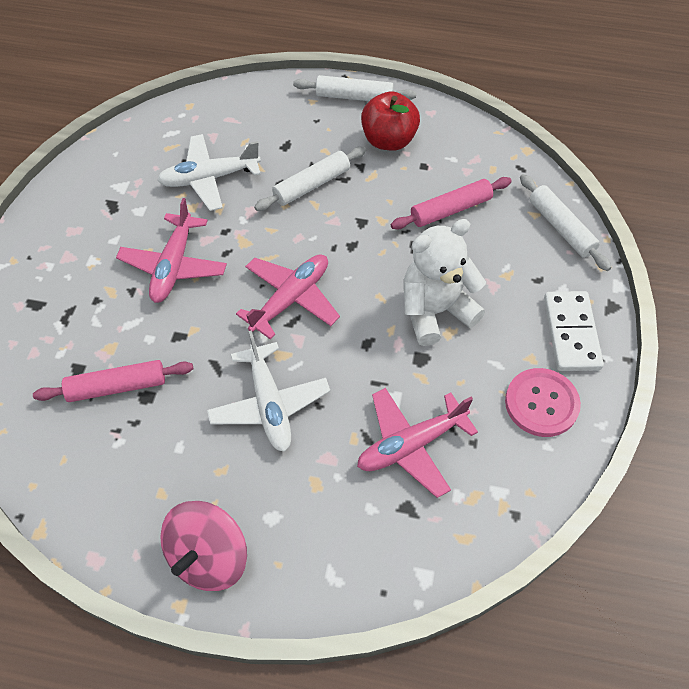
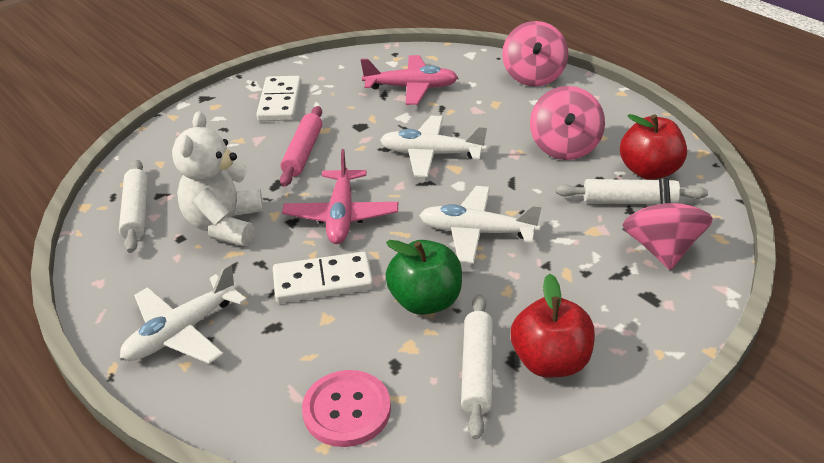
green apple: none = 0 -> [385,240,462,315] = 1
pink plane: [116,198,227,303] [236,254,340,340] [357,388,478,498] = 3 -> [282,149,398,244] [361,55,458,105] = 2
pink rolling pin: [33,360,193,402] [391,177,512,230] = 2 -> [280,106,322,187] = 1
pink spinning top: [160,501,247,591] = 1 -> [502,21,568,87] [530,86,605,160] [622,179,713,270] = 3
red apple: [361,91,420,151] = 1 -> [511,273,595,378] [620,114,687,180] = 2
white domino: [544,291,604,371] = 1 -> [256,76,302,121] [273,252,374,303] = 2
white plane: [157,134,261,211] [207,330,330,452] = 2 -> [120,263,247,364] [380,115,487,177] [419,186,542,264] = 3

